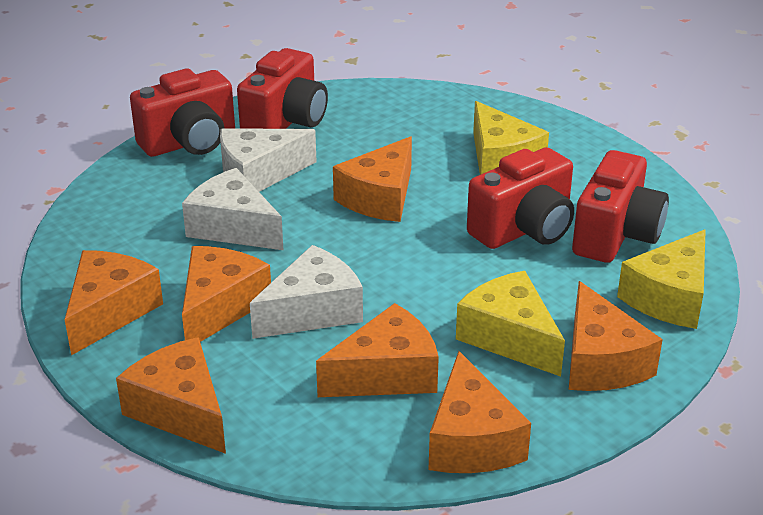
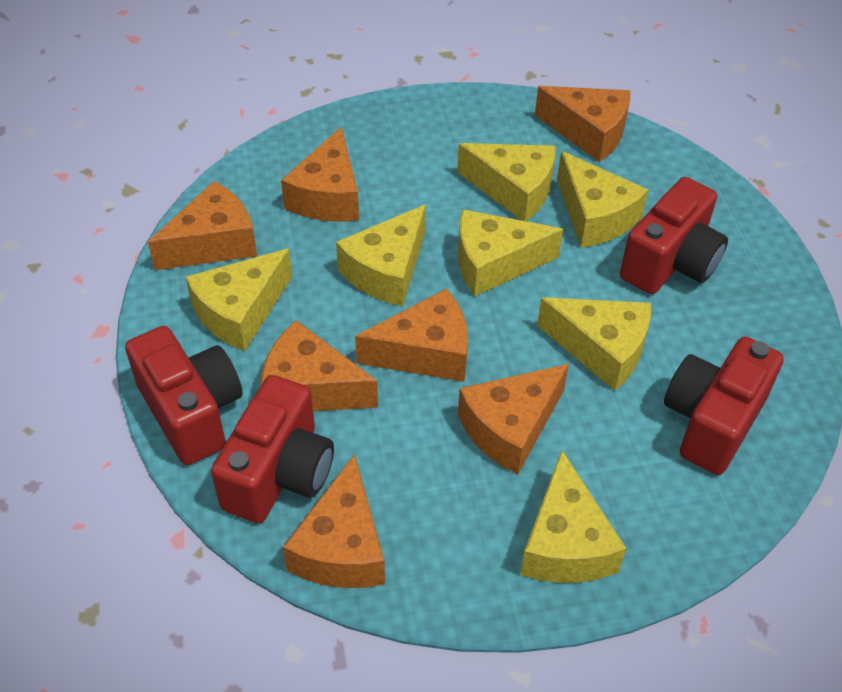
white cheese: [182,168,283,250] [220,128,316,192] [250,245,363,339] = 3 -> none = 0
yellow cheese: [456,271,565,377] [473,101,549,175] [617,229,706,329] = 3 -> [186,249,292,351] [336,205,426,306] [457,143,556,221] [458,209,563,296] [520,450,627,583] [537,297,651,391] [557,151,648,248] = 7

